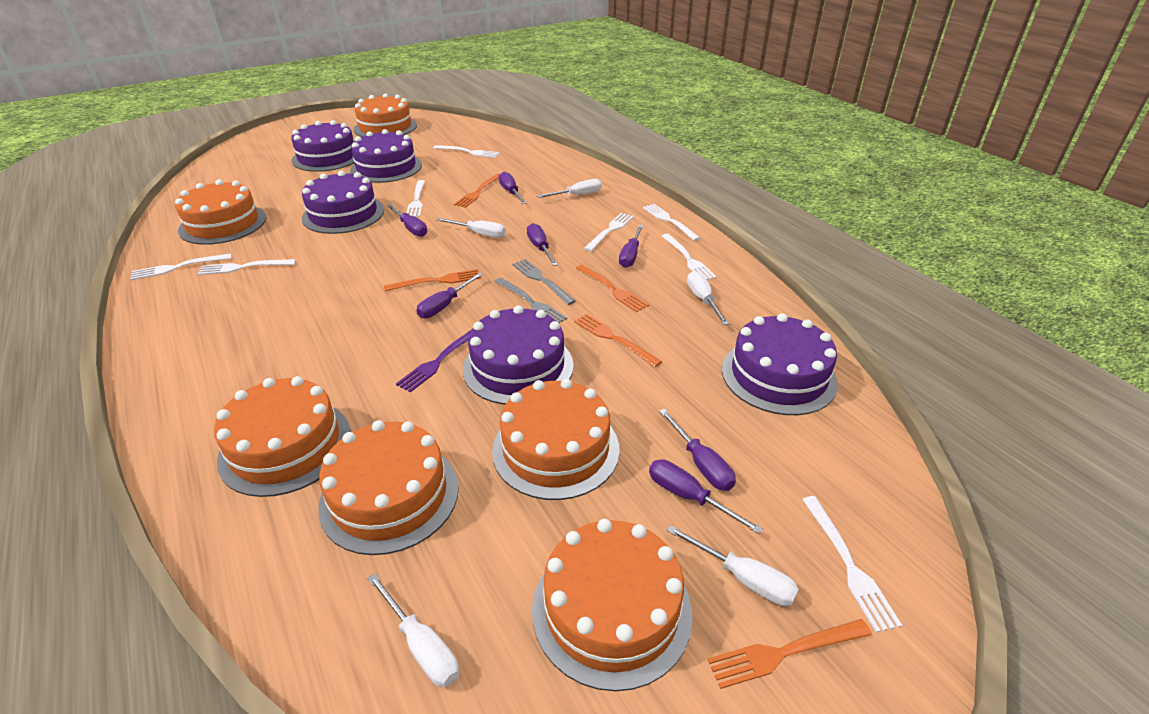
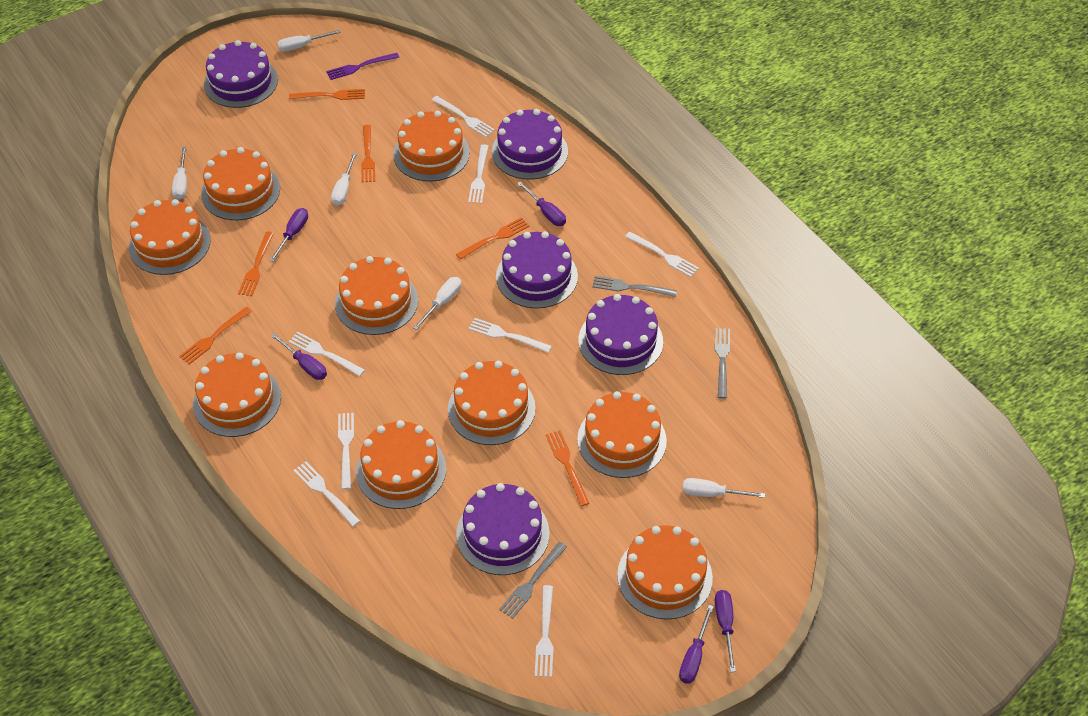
grey fork: [494,277,567,323] [512,259,576,305] = 2 -> [499,542,567,619] [592,276,677,297] [715,328,730,399] = 3
orange cake: [175,180,266,245] [214,376,351,497] [318,420,459,555] [353,93,417,137] [492,379,620,500] [532,519,692,691] = 6 -> [129,199,211,275] [193,352,281,437] [201,147,280,220] [335,256,418,335] [356,420,446,509] [393,111,470,182] [448,361,536,445] [577,391,667,478] [617,525,713,619] = 9
orange fork: [384,269,481,292] [454,174,500,208] [574,314,662,367] [576,265,649,312] [707,619,872,689] = 5 -> [179,307,252,365] [238,232,274,296] [289,89,365,100] [361,125,375,182] [456,217,530,260] [546,430,590,506] = 6
purple screwdriver: [386,204,427,237] [416,273,483,319] [499,172,527,204] [527,223,558,266] [619,225,644,268] [649,460,763,534] [659,408,736,491] = 7 -> [269,208,308,262] [271,333,327,380] [517,181,566,226] [679,605,714,684] [715,590,736,672] = 5

